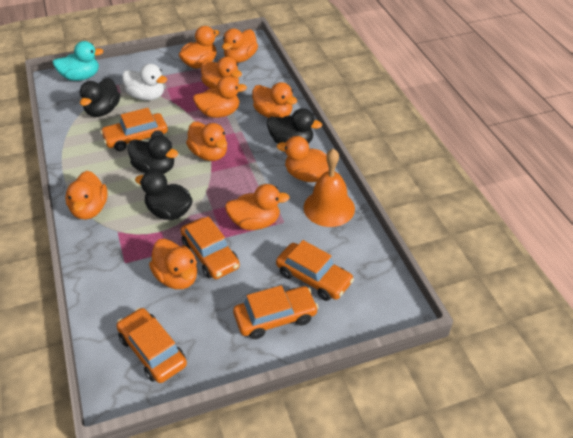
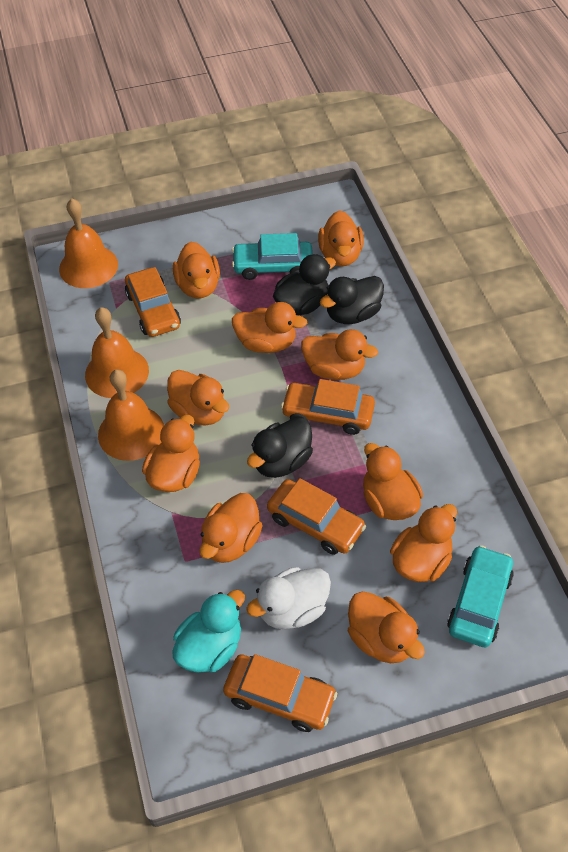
black duck: [79,78,120,117] [128,135,178,174] [135,170,193,220] [267,108,322,144] = 4 -> [247,417,313,478] [273,254,336,315] [320,276,384,324] = 3
orange bell: [303,149,355,227] = 1 -> [59,198,118,288] [85,307,149,398] [98,369,164,461] = 3
orange car: [100,108,168,151] [116,308,187,383] [180,216,240,279] [233,285,319,339] [276,240,354,301] = 5 -> [125,267,181,337] [223,654,337,732] [267,478,366,555] [281,379,375,435] = 4
turquoise car: none = 0 -> [232,233,313,280] [447,545,514,648] = 2

